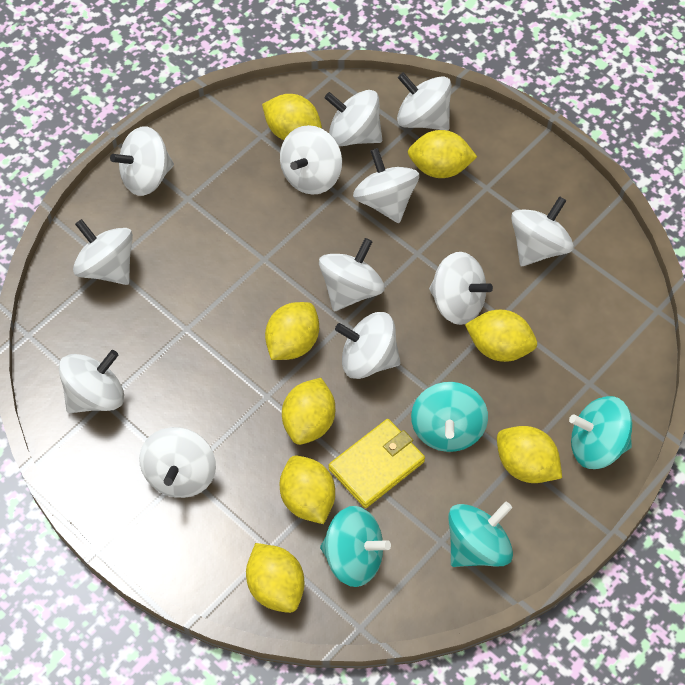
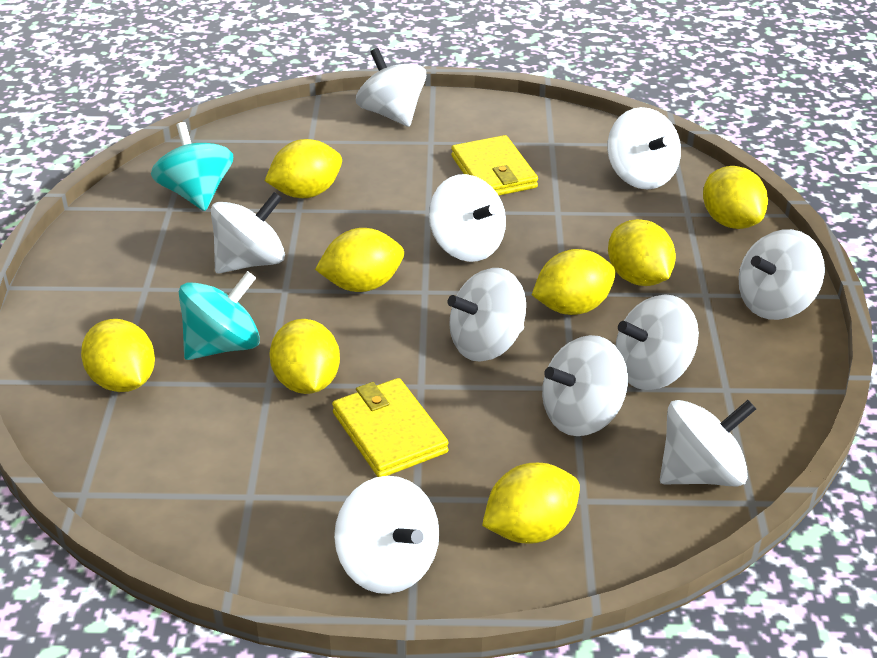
turquoise spinning top: [320,506,391,587] [411,382,488,452] [448,502,513,567] [569,396,632,469] = 4 -> [151,122,233,211] [179,271,260,360] = 2
white spinning top: [59,350,124,413] [73,219,133,285] [110,126,174,196] [139,427,216,498] [280,125,342,195] [319,238,385,311] [324,90,382,146] [335,312,401,379] [353,148,419,223] [397,72,452,130] [429,252,493,325] [511,196,574,266] = 12 -> [211,192,285,274] [334,476,439,594] [356,48,426,127] [429,174,506,262] [448,268,526,362] [542,335,628,436] [607,107,681,189] [616,294,699,390] [660,400,756,487] [738,229,825,320] = 10
yellow wallet: [329,419,425,508] = 1 -> [332,378,449,477] [451,135,538,195] = 2

